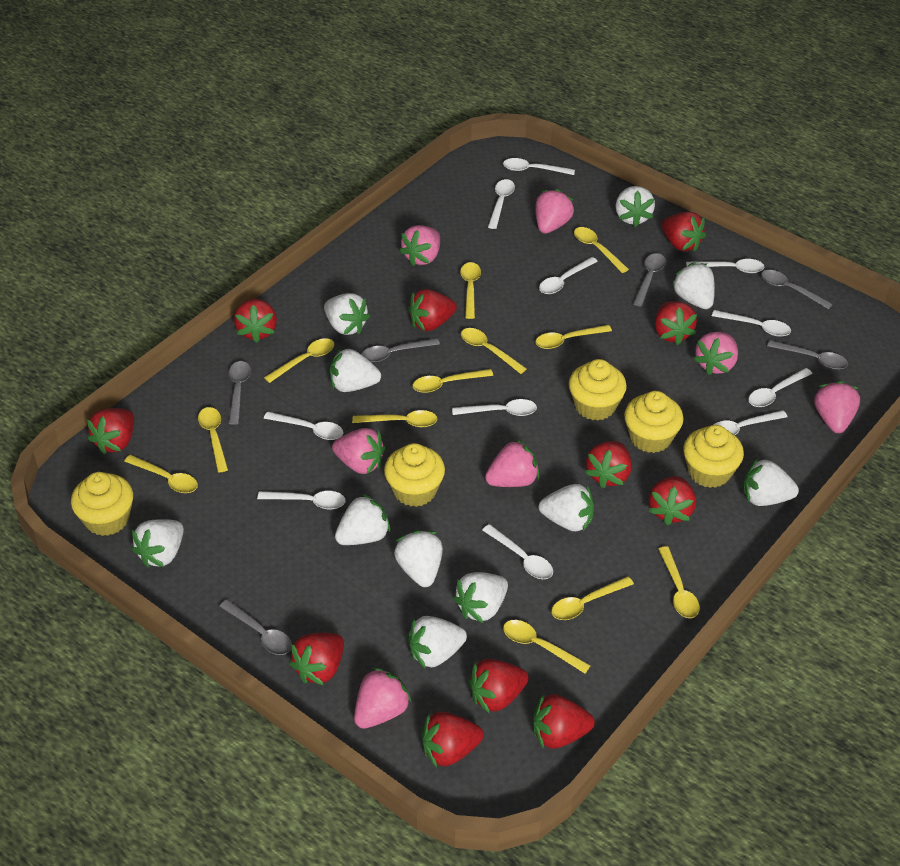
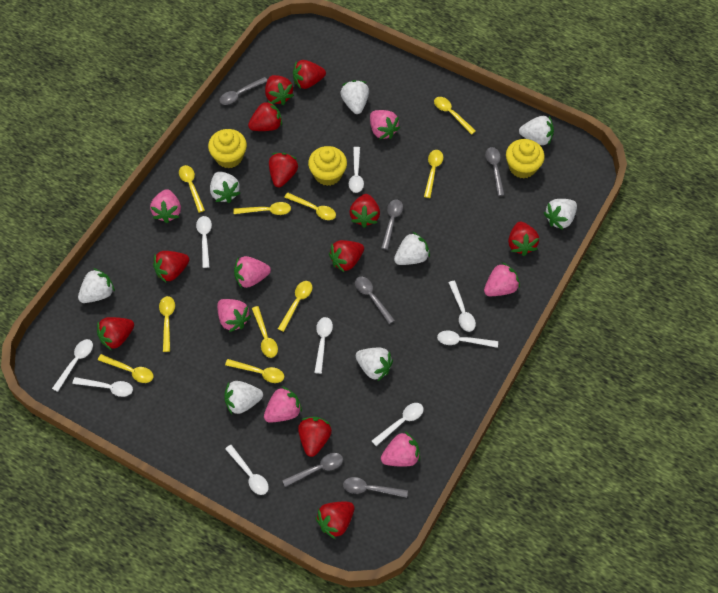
white spoon: [257,491,346,509] [264,412,344,440] [452,399,537,416] [482,524,553,579] [488,179,515,229] [503,158,575,175] [539,257,598,294] [686,259,764,273] [712,310,791,337] [714,410,787,435] [748,368,812,407] = 11 -> [52,339,93,392] [72,377,133,397] [196,216,212,268] [225,445,269,495] [314,317,333,374] [349,147,364,193] [372,403,424,446] [437,330,498,348] [448,281,476,332] = 9
white strawberry: [131,519,184,567] [324,293,370,335] [330,348,381,392] [335,494,391,545] [394,530,443,587] [407,616,467,669] [453,572,508,623] [539,484,594,531] [615,186,655,227] [671,262,715,309] [743,458,799,506] = 11 -> [78,268,115,303] [210,171,240,203] [224,381,263,414] [340,80,369,114] [356,348,393,381] [394,232,430,265] [519,116,554,145] [544,199,577,230] = 8
yellow cupcake: [71,472,133,536] [384,443,445,507] [569,359,627,421] [624,391,684,453] [683,425,744,488] = 5 -> [208,129,247,168] [308,146,347,186] [506,139,545,178] = 3
yellow spoon: [124,455,198,493] [198,407,228,472] [264,338,335,383] [352,410,437,427] [413,369,493,393] [460,262,481,319] [461,328,527,374] [503,620,591,673] [535,325,612,349] [551,576,634,620] [574,227,629,273] [658,546,700,618] = 12 -> [98,354,154,383] [159,296,175,352] [179,165,205,213] [225,359,284,383] [233,202,291,215] [252,306,278,358] [278,281,312,332] [284,192,336,220] [424,150,443,198] [434,97,476,135] = 10

